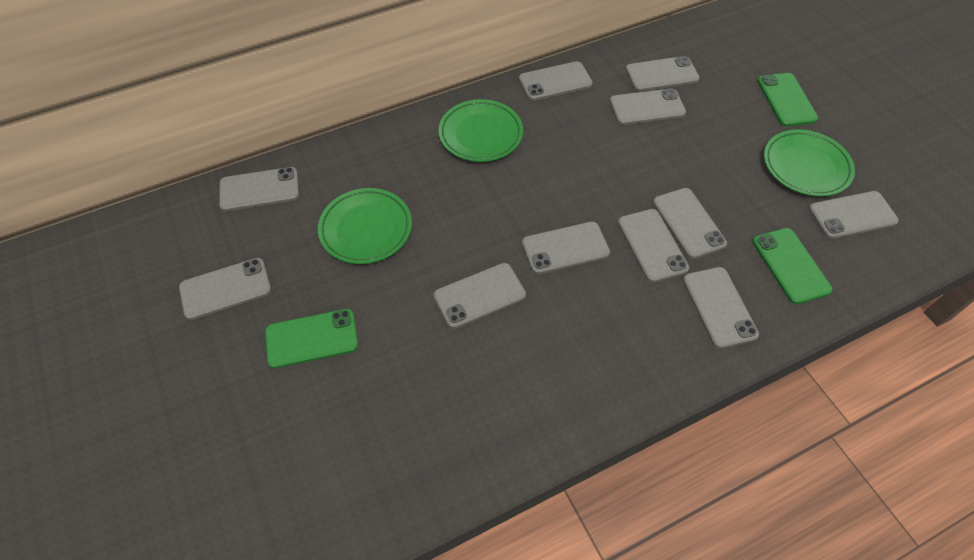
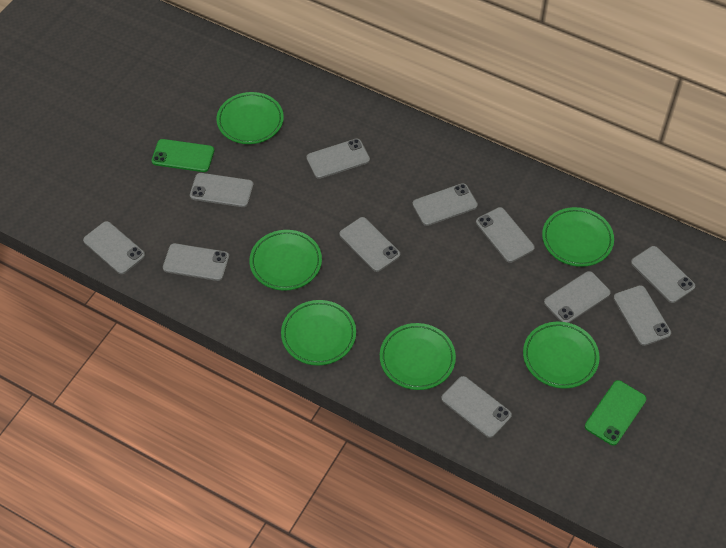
green phone: [265,309,358,368] [752,228,833,304] [757,73,818,126] = 3 -> [151,139,214,172] [585,380,646,445] = 2
green plate: [318,188,412,264] [438,99,523,162] [764,129,855,197] = 3 -> [217,92,284,144] [249,230,322,291] [281,300,356,365] [380,323,456,390] [523,322,600,388] [542,207,614,267] = 6

